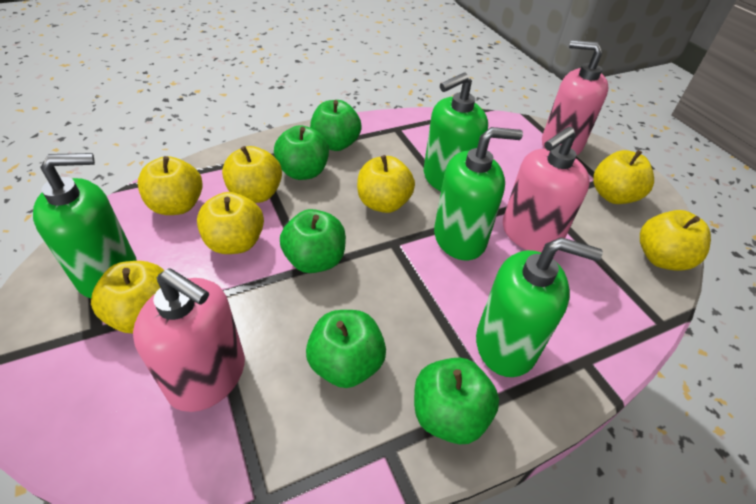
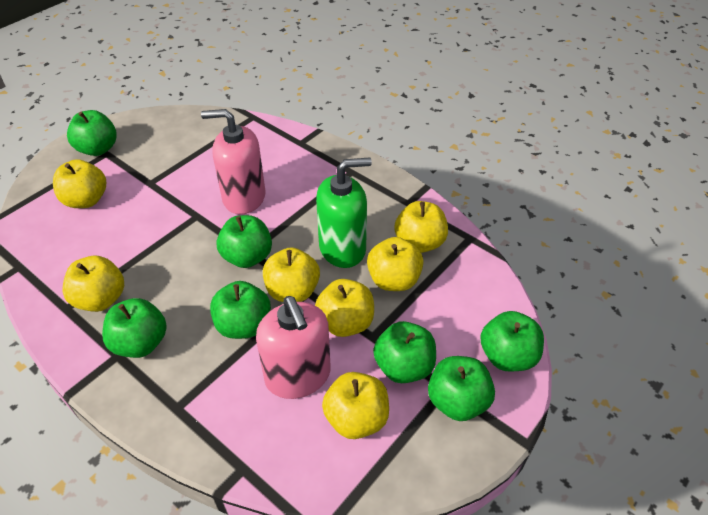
green apple: [274,125,329,180] [280,209,346,273] [306,310,386,388] [310,100,362,151] [414,358,499,444] = 5 -> [67,110,117,156] [102,298,167,358] [210,281,271,339] [216,215,272,268] [373,321,436,383] [428,356,495,421] [480,311,544,372] = 7
green soap dispenser: [33,153,137,298] [424,72,488,191] [434,127,523,260] [476,237,603,377] = 4 -> [316,157,372,268] = 1
pink soap dispenser: [133,268,245,412] [503,126,590,253] [542,40,608,156] = 3 -> [201,109,266,214] [256,296,331,399] = 2

